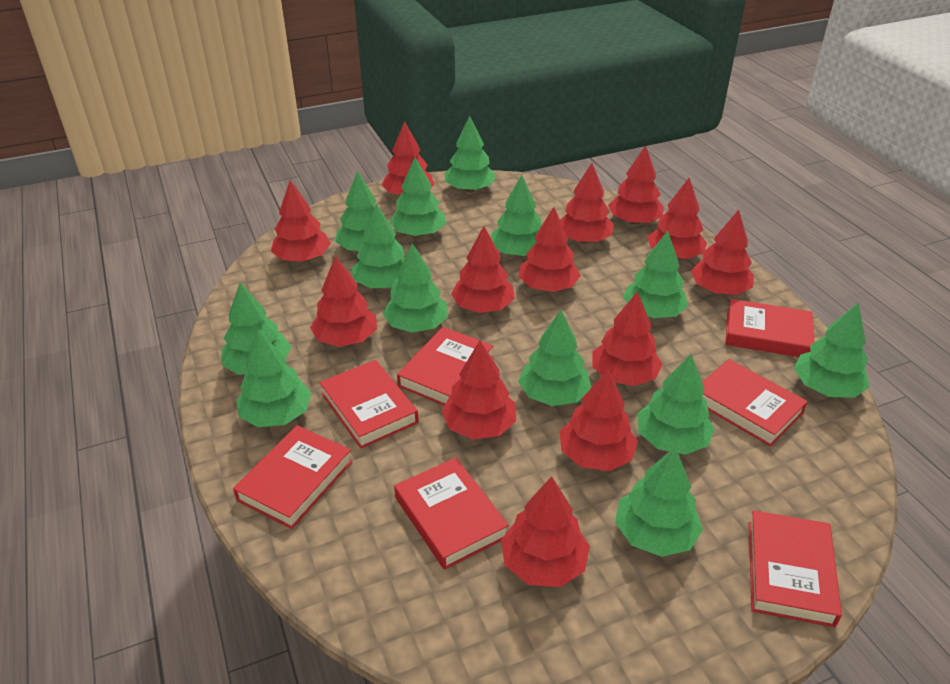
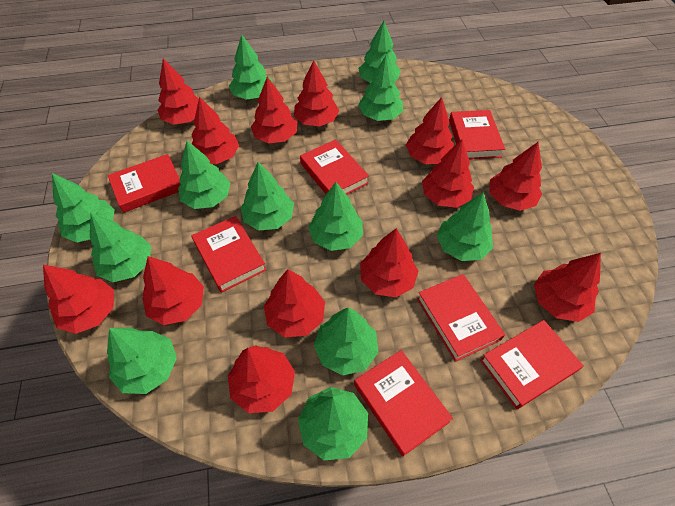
green tree: [221,283,291,375] [237,329,312,427] [336,171,384,251] [352,204,405,288] [383,243,448,333] [390,157,446,237] [445,116,496,192] [491,175,541,256] [518,310,591,406] [615,448,703,557] [623,231,688,318] [637,354,715,455] [794,303,870,398] = 13 -> [52,173,115,242] [90,213,151,282] [107,328,177,394] [178,141,230,209] [229,35,272,100] [241,162,294,231] [298,387,368,460] [308,182,363,251] [314,308,379,375] [358,21,401,83] [358,56,403,121] [437,192,493,261] = 12

